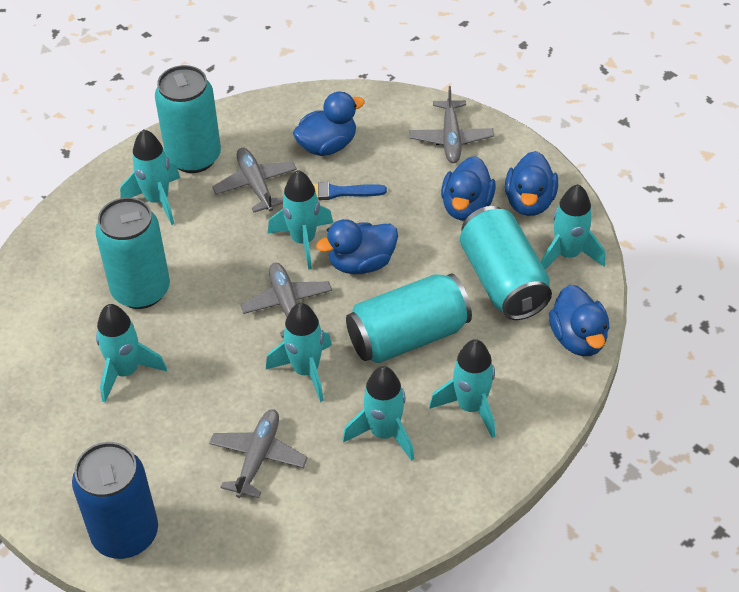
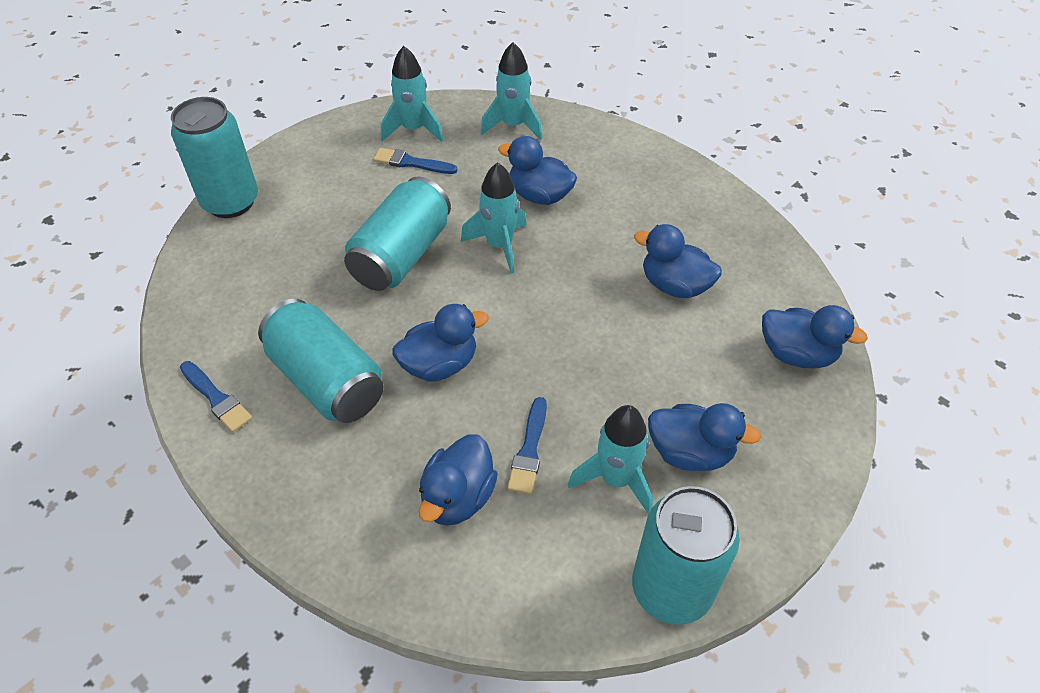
blue brush: [313,182,387,200] = 1 -> [180,361,252,432] [373,148,457,174] [507,397,547,494] = 3
blue can: [72,442,158,559] = 1 -> none = 0
blue duck: [293,92,365,156] [316,219,398,274] [441,156,496,221] [505,151,558,216] [549,285,609,356] = 5 -> [392,304,489,382] [419,435,498,526] [498,136,577,205] [634,224,722,298] [648,403,761,471] [762,305,868,368] = 6
grey plane: [209,409,308,498] [212,148,297,212] [240,263,332,338] [410,86,494,163] = 4 -> none = 0
turquoise rocket: [96,304,167,403] [120,129,180,225] [266,303,332,402] [268,170,333,270] [342,366,414,461] [429,339,495,438] [541,184,605,270] = 7 -> [381,46,444,142] [461,162,527,274] [480,42,543,140] [568,405,653,515] = 4

